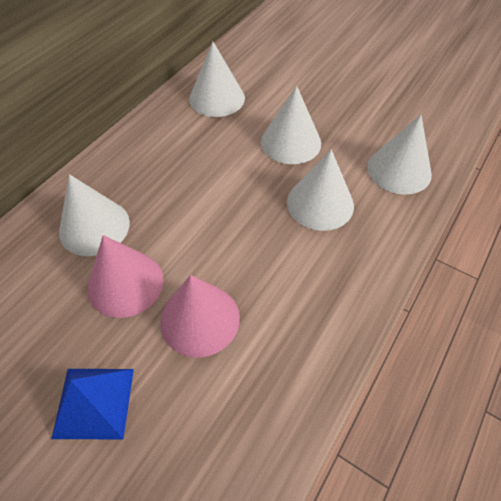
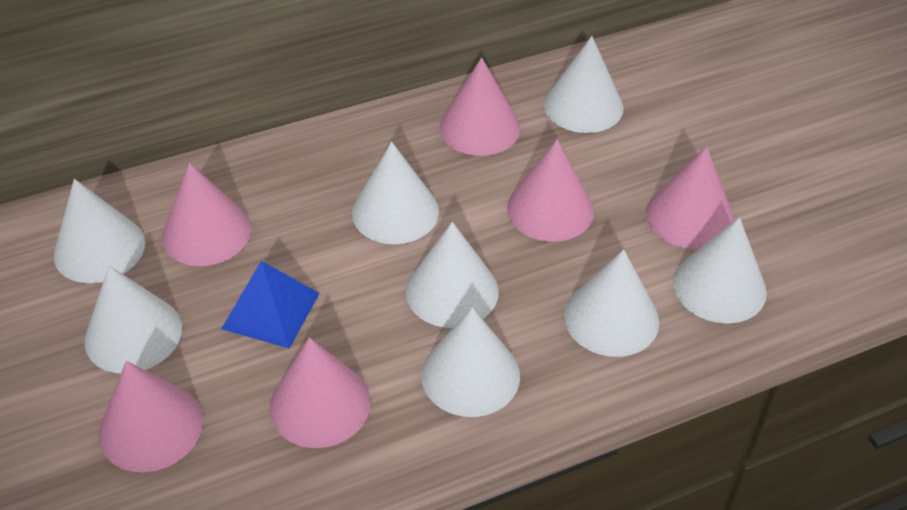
pink cone: [87,235,164,318] [160,275,240,357] = 2 -> [99,361,203,473] [162,162,251,266] [269,337,371,448] [440,57,520,156] [507,139,594,242] [646,146,734,249] = 6
white cone: [59,174,130,256] [189,42,245,117] [261,86,321,164] [287,150,354,231] [367,115,432,195] = 5 -> [53,179,145,283] [85,266,182,373] [352,142,439,244] [406,222,499,328] [421,307,520,417] [544,36,624,133] [564,249,659,357] [673,217,767,324] = 8

